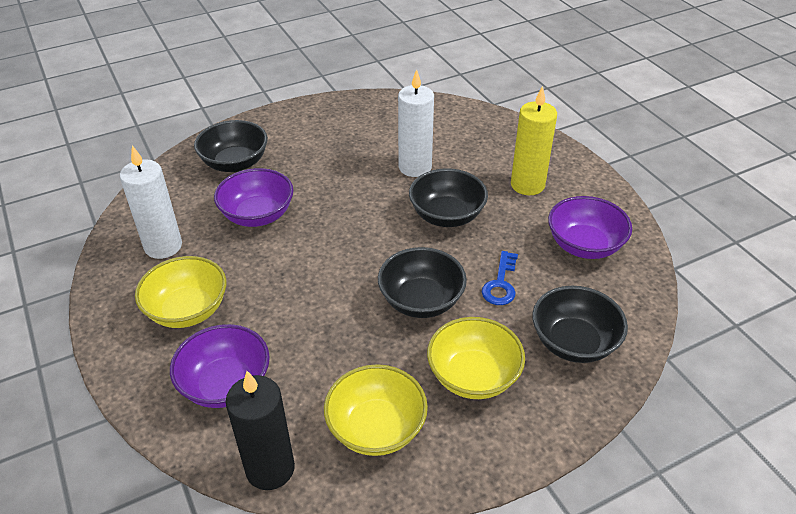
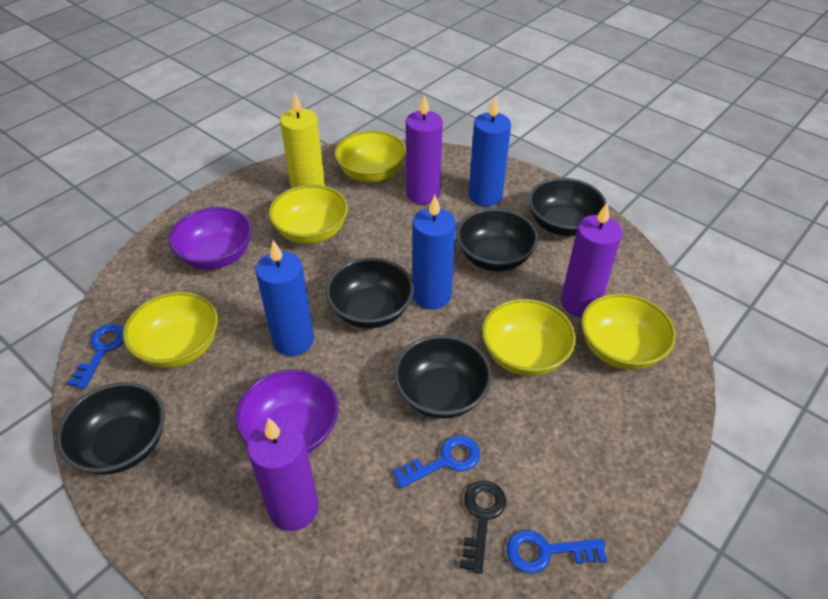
black bowl: [194,120,268,172] [378,247,467,318] [409,168,488,227] [532,286,628,363] = 4 -> [56,382,165,475] [326,258,414,328] [394,335,492,419] [456,208,538,271] [528,178,607,236] = 5
black candle: [226,371,295,490] = 1 -> none = 0
black key: none = 0 -> [459,481,506,574] = 1
blue candle: none = 0 -> [256,240,314,356] [412,195,456,309] [469,97,511,206] = 3
blue key: [482,251,518,305] = 1 -> [67,324,124,389] [393,435,480,488] [507,530,607,574] = 3
purple bowl: [170,324,270,408] [214,168,294,227] [548,196,632,259] = 3 -> [169,207,252,270] [235,369,339,453] = 2
purple candle: none = 0 -> [247,418,319,531] [406,94,443,204] [561,202,622,317] = 3
white candle: [120,145,182,259] [398,69,434,177] = 2 -> none = 0
yellow bowl: [135,256,226,328] [324,364,428,456] [427,317,525,399] = 3 -> [123,292,218,368] [269,185,348,244] [334,130,406,183] [482,299,576,376] [581,293,676,370] = 5

